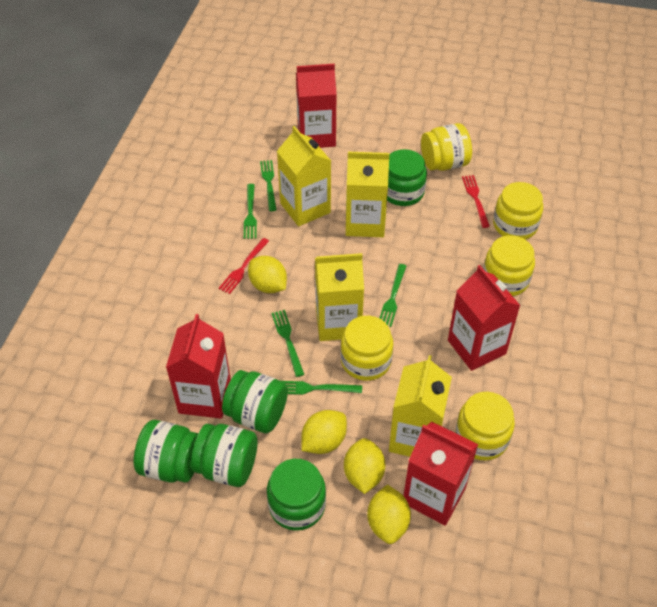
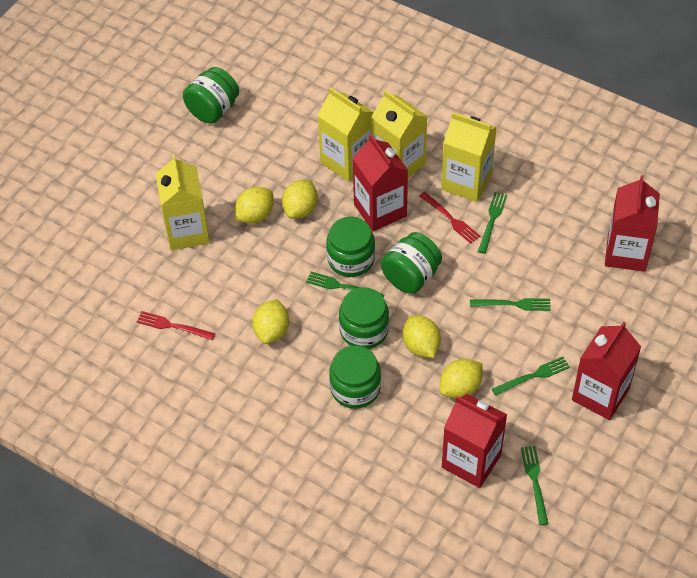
yellow jar: [341,316,393,381] [421,123,472,171] [455,392,515,460] [483,235,535,296] [493,182,543,240] = 5 -> none = 0
yellow lemon: [248,256,287,293] [301,410,347,454] [344,438,386,494] [367,484,411,544] = 4 -> [235,187,274,224] [252,299,289,344] [282,180,318,219] [403,315,441,358] [440,359,483,399] = 5

